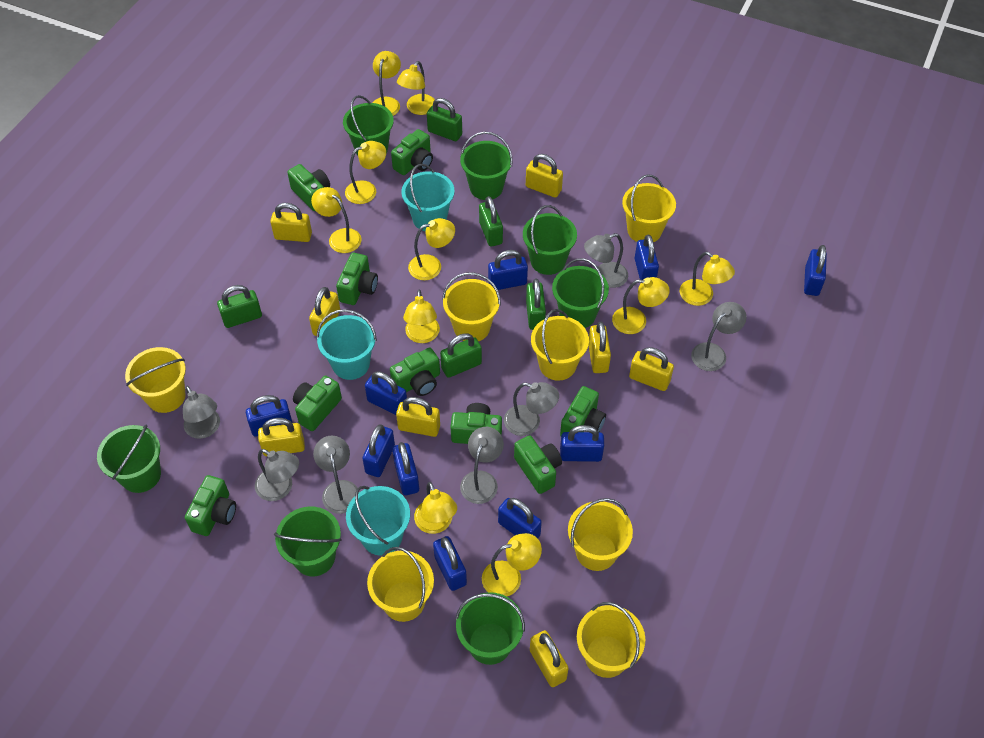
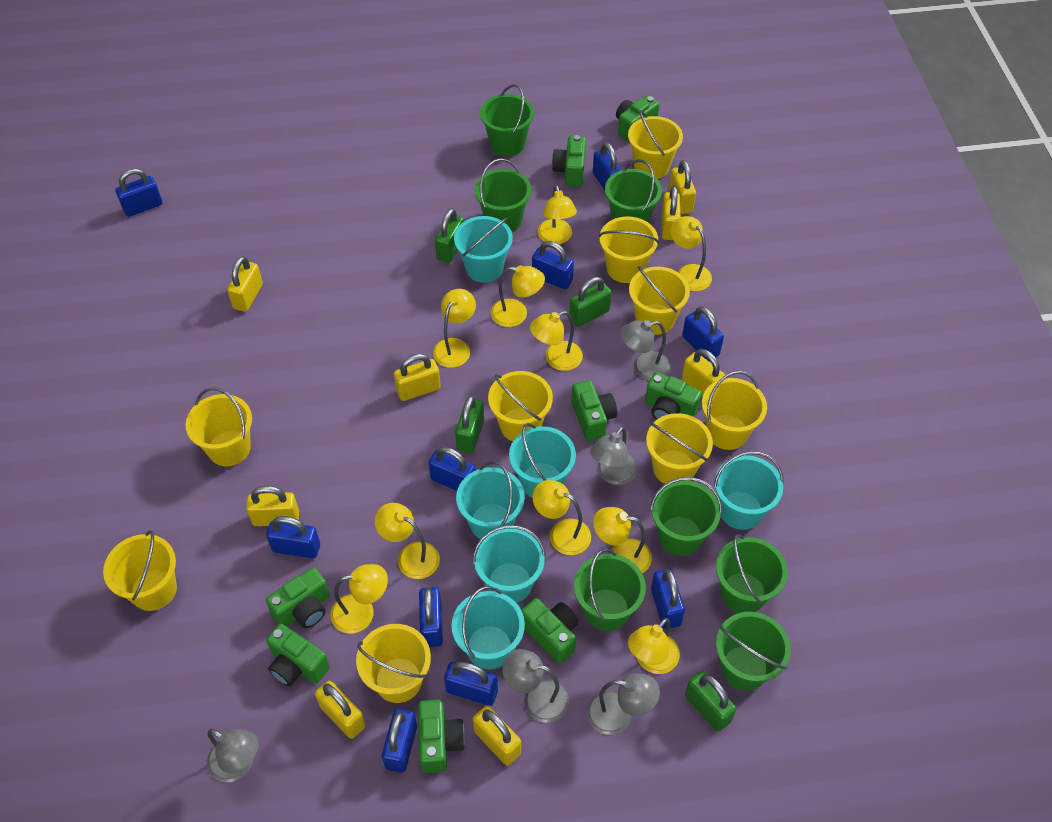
green camera: [185,475,236,536] [287,164,330,211] [293,376,342,431] [336,253,378,305] [390,348,440,396] [391,129,433,175] [450,403,502,444] [514,435,562,494] [560,386,606,436] = 9 -> [266,567,330,628] [266,624,330,686] [418,700,465,773] [522,598,578,664] [552,135,586,187] [571,380,617,442] [616,95,660,142] [645,372,702,420] = 8
green padlock: [217,285,262,328] [427,98,462,141] [440,333,482,378] [479,196,503,247] [526,279,546,330] = 5 -> [435,208,464,263] [455,395,484,453] [569,277,612,327] [685,671,736,732] = 4
grey lamp: [183,386,220,439] [255,449,299,501] [313,436,358,514] [460,427,504,504] [504,382,559,436] [584,233,628,288] [691,302,746,371] = 7 -> [207,729,258,783] [503,649,569,723] [586,673,660,735] [590,426,637,485] [620,320,671,381] = 5
turquoise bucket: [316,309,377,380] [346,486,410,556] [401,164,455,231] = 3 -> [451,586,525,669] [454,216,513,283] [456,461,525,539] [473,525,546,603] [509,423,576,498] [714,451,784,530] = 6
yellow bucket: [125,347,186,413] [367,547,434,622] [442,272,501,341] [531,309,589,381] [568,498,633,571] [577,602,645,678] [622,174,676,242] = 7 -> [103,530,177,611] [186,387,252,466] [356,624,431,703] [488,371,553,441] [598,217,659,283] [628,110,683,179] [629,266,690,335] [646,413,713,484] [702,371,767,450] = 9

